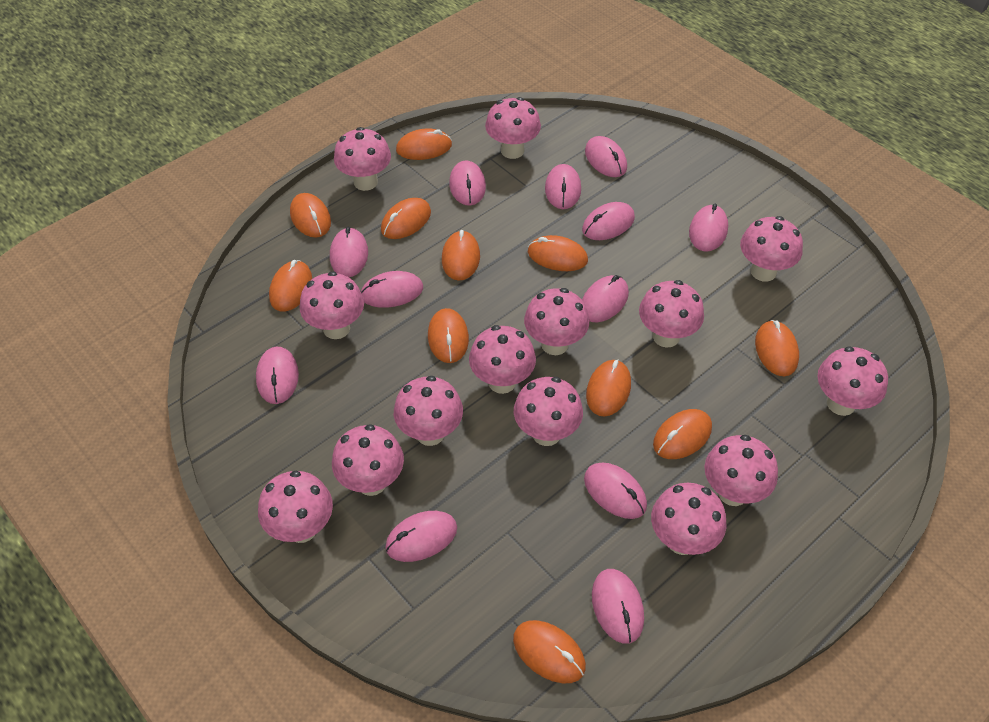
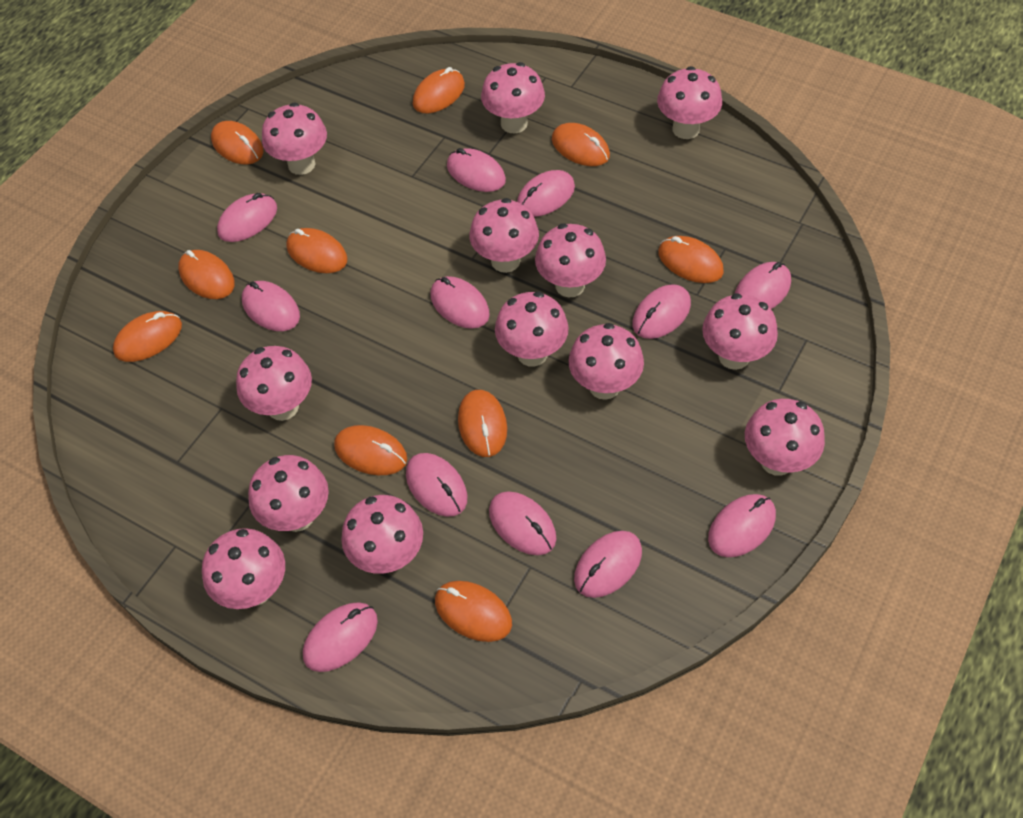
orange mouse: [269,260,312,311] [290,193,331,238] [381,198,431,239] [396,128,452,160] [428,308,469,363] [442,230,480,281] [513,620,586,683] [528,235,588,271] [586,360,631,417] [653,409,712,459] [755,320,799,376] = 11 -> [113,311,182,362] [178,250,235,299] [211,121,263,164] [286,228,348,273] [334,425,407,475] [413,67,465,114] [435,581,512,642] [458,390,507,457] [552,123,610,166] [658,236,724,283] = 10
pink mushroom: [258,471,333,543] [300,271,364,339] [332,424,404,496] [334,127,391,191] [394,376,463,446] [469,325,536,394] [485,97,541,159] [514,377,583,446] [524,288,589,355] [639,280,704,348] [651,483,727,555] [705,435,778,506] [740,216,803,281] [817,346,888,416] = 14 -> [202,528,285,609] [236,346,312,421] [248,455,329,532] [262,102,327,175] [341,495,423,574] [469,198,539,273] [481,62,545,133] [495,292,569,367] [535,223,606,297] [568,323,644,400] [657,66,722,139] [702,293,778,370] [745,399,825,476] = 13

